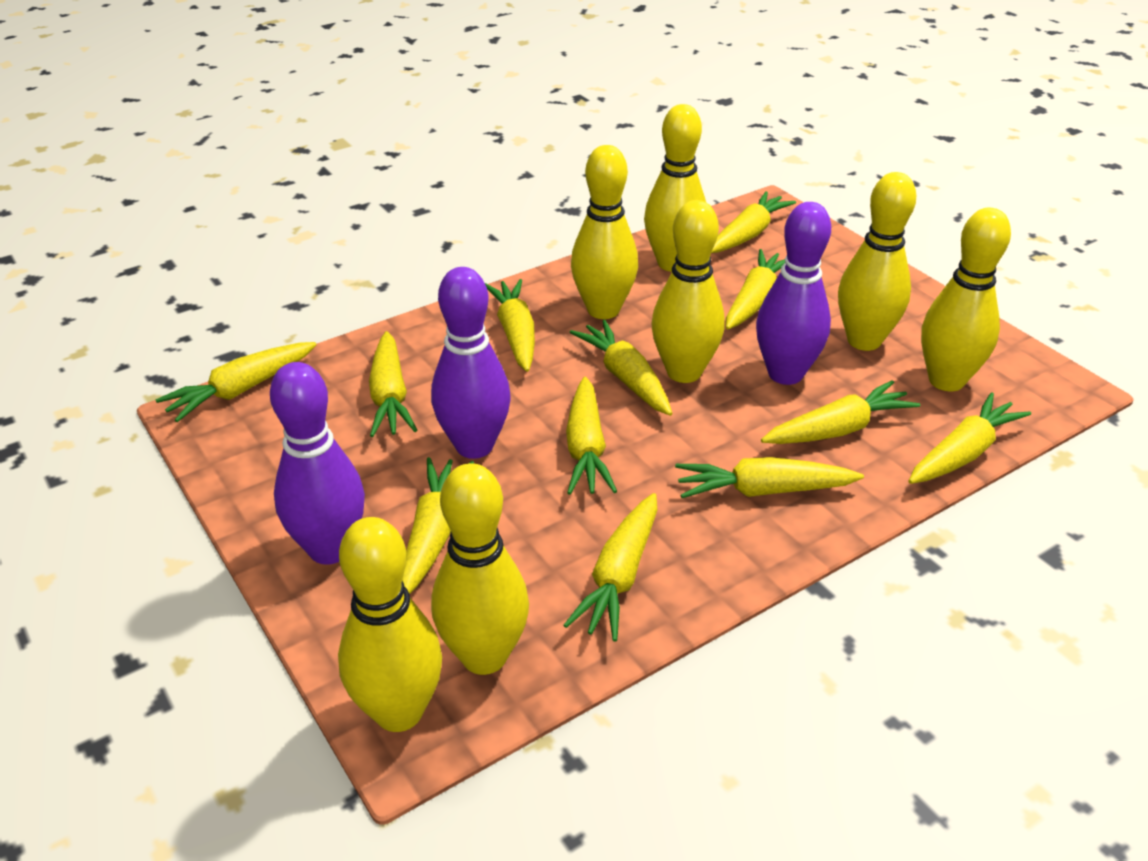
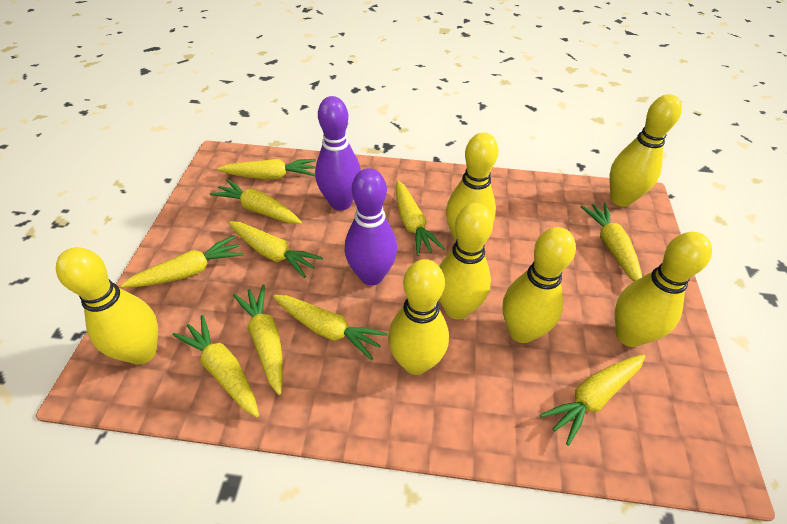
purple bowling pin: [270,362,365,565] [431,267,511,459] [756,202,831,385] = 3 -> [315,96,361,211] [345,168,397,285] = 2
yellow carrot: [155,342,317,422] [369,331,417,437] [402,457,474,594] [485,279,535,372] [563,493,657,641] [566,377,617,495] [569,320,672,416] [675,457,864,498] [712,191,796,253] [726,249,785,329] [761,380,920,444] [909,392,1031,484] = 12 -> [120,235,243,287] [173,315,259,417] [210,179,302,224] [217,159,316,179] [228,221,323,278] [233,284,283,395] [273,295,388,360] [396,180,445,256] [540,354,646,446] [581,203,642,282] = 10

